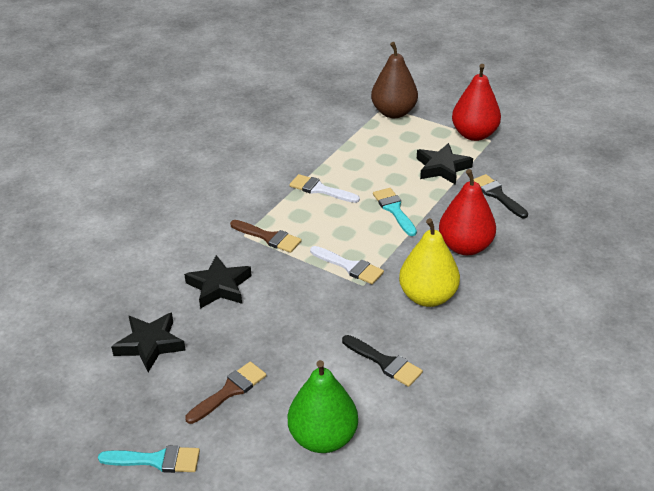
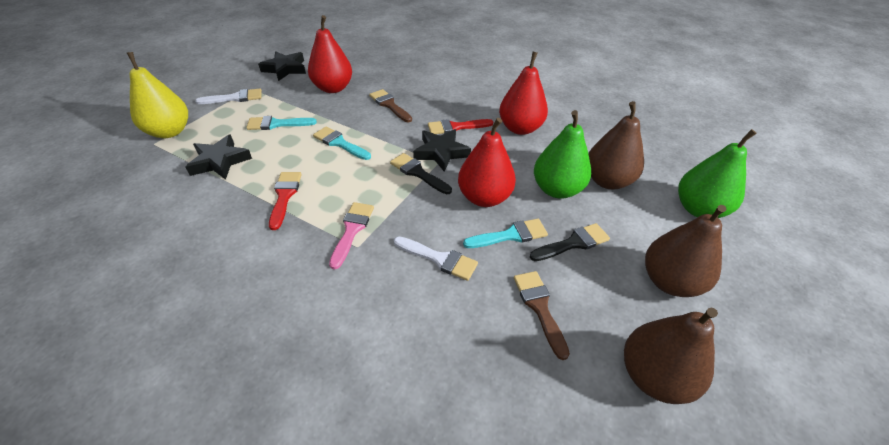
brown pear: [371,42,418,118] = 1 -> [588,101,644,189] [624,308,718,404] [645,205,726,297] = 3
green pear: [288,360,358,453] = 1 -> [534,110,591,199] [678,129,757,218] = 2
pink brush: none = 0 -> [329,202,374,269] = 1
red brush: none = 0 -> [269,172,302,230] [428,119,493,134] = 2
red pear: [439,169,496,255] [452,64,501,141] = 2 -> [308,15,352,93] [458,118,516,207] [499,52,548,135] = 3
turquoise brush: [98,445,200,473] [373,188,417,236] = 2 -> [246,116,317,130] [313,126,371,160] [463,219,548,248] = 3

